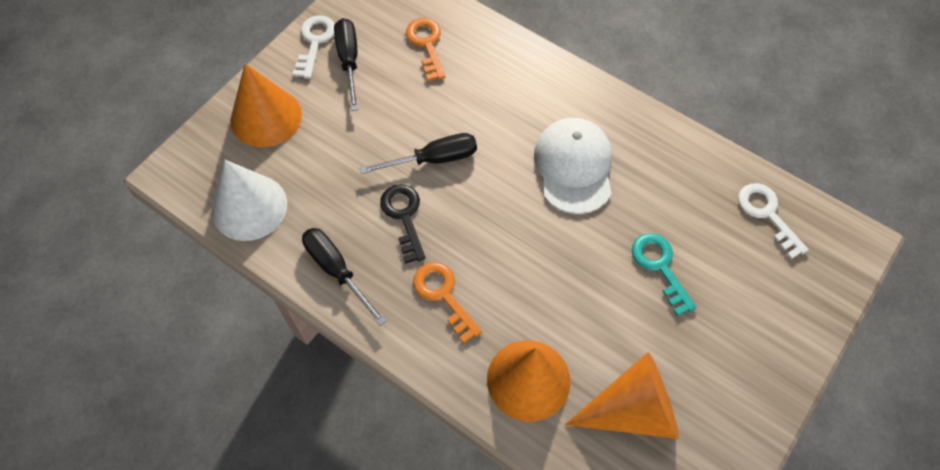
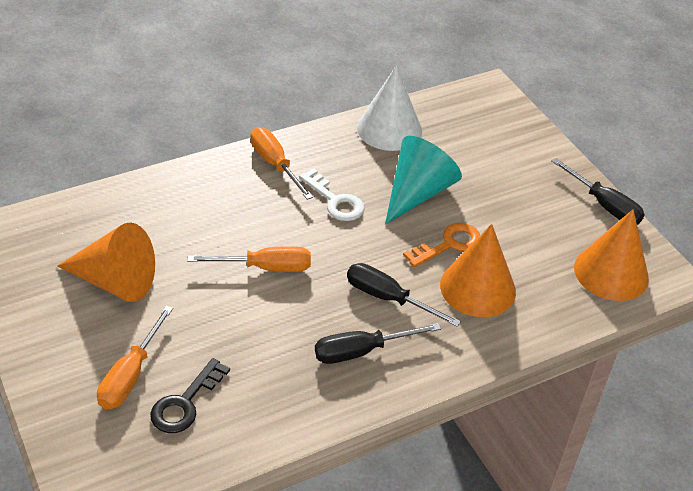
orange key: [406,18,445,81] [413,262,482,343] = 2 -> [403,223,480,267] = 1
orange screwdriver: none = 0 -> [97,306,173,409] [187,246,311,272] [250,127,313,200] = 3
turquoise cone: none = 0 -> [385,136,462,224] = 1
turquoise key: [632,234,697,316] = 1 -> none = 0
white cap: [534,118,612,214] = 1 -> none = 0
white key: [293,15,335,79] [738,183,809,259] = 2 -> [299,168,365,221] = 1

